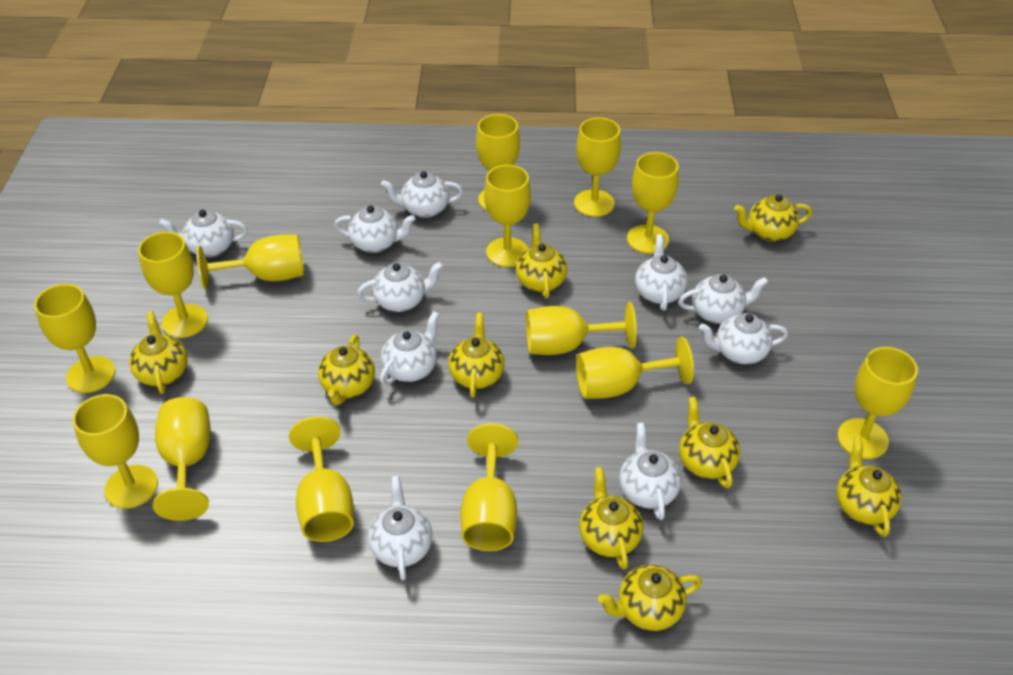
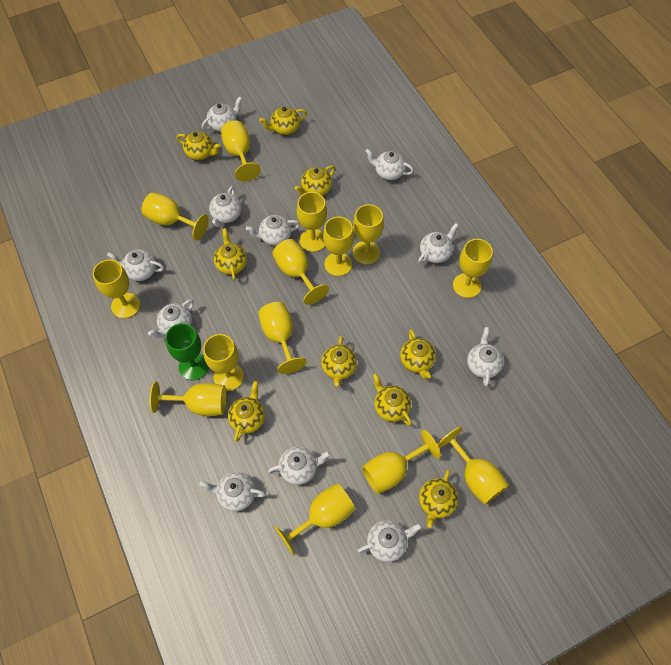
green goblet: none = 0 -> [165,323,209,380] = 1
white teapot: [159,210,248,257] [334,205,416,253] [357,262,443,312] [368,476,433,581] [380,311,439,385] [381,171,463,218] [619,423,681,520] [635,234,688,311] [679,274,768,324] [699,313,788,364] = 10 -> [107,249,164,281] [148,299,194,338] [199,472,266,511] [202,96,242,132] [209,186,241,227] [246,215,300,246] [268,446,331,485] [358,520,422,562] [365,149,414,180] [418,223,458,263] [467,327,503,387] = 11

